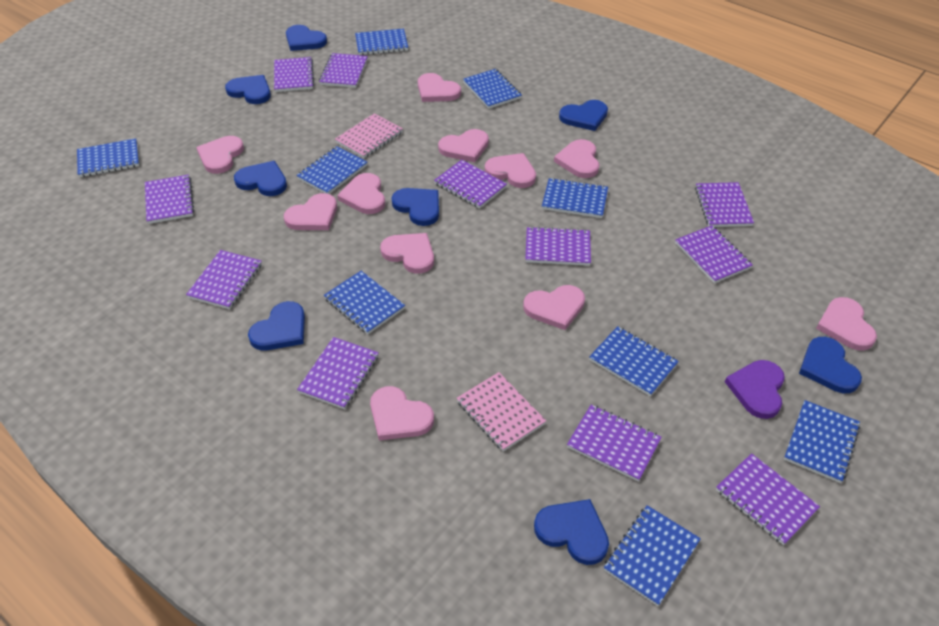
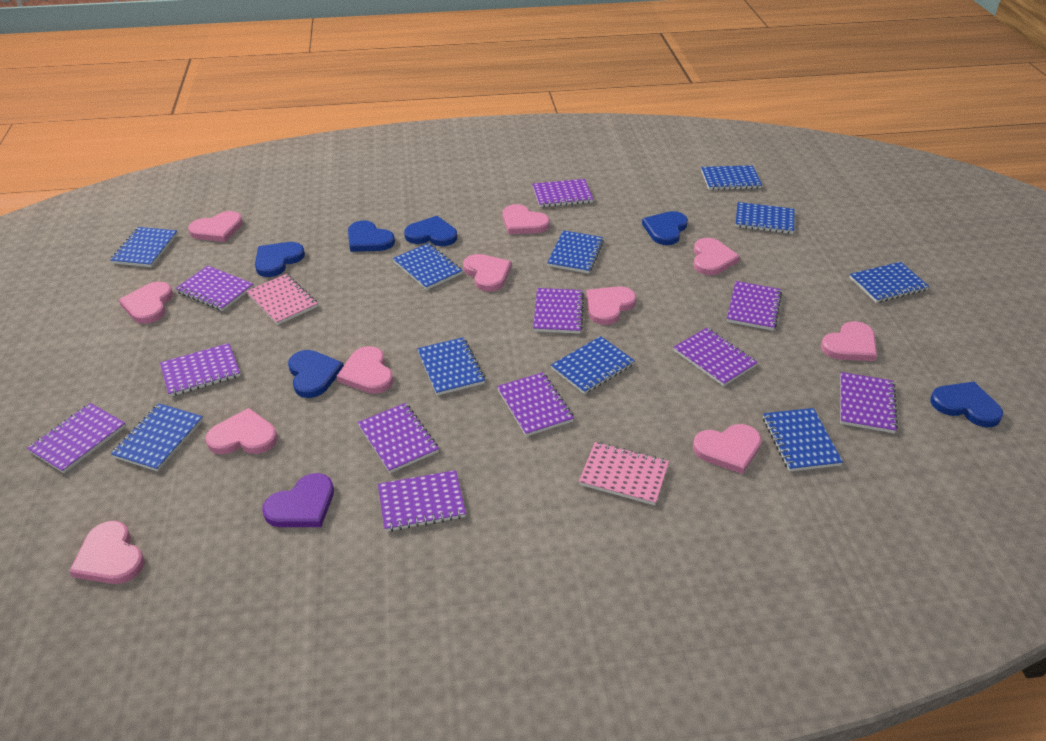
blue heart: [225,75,271,104] [234,161,287,196] [248,301,305,351] [286,25,327,51] [391,188,439,226] [534,499,609,565] [559,100,608,131] [799,337,862,393] = 8 -> [255,242,305,277] [288,350,344,398] [348,220,395,252] [404,216,457,246] [642,211,688,245] [930,382,1003,428] = 6
blue notebook: [77,138,139,177] [296,146,368,194] [324,271,405,334] [355,29,408,55] [463,69,522,109] [542,178,608,218] [589,326,679,396] [604,505,701,606] [784,400,860,483] = 9 -> [110,227,177,267] [111,403,203,471] [393,243,463,290] [417,337,485,396] [547,230,604,274] [551,336,635,394] [701,165,762,190] [735,202,794,234] [763,408,843,471] [849,262,929,303] = 10

